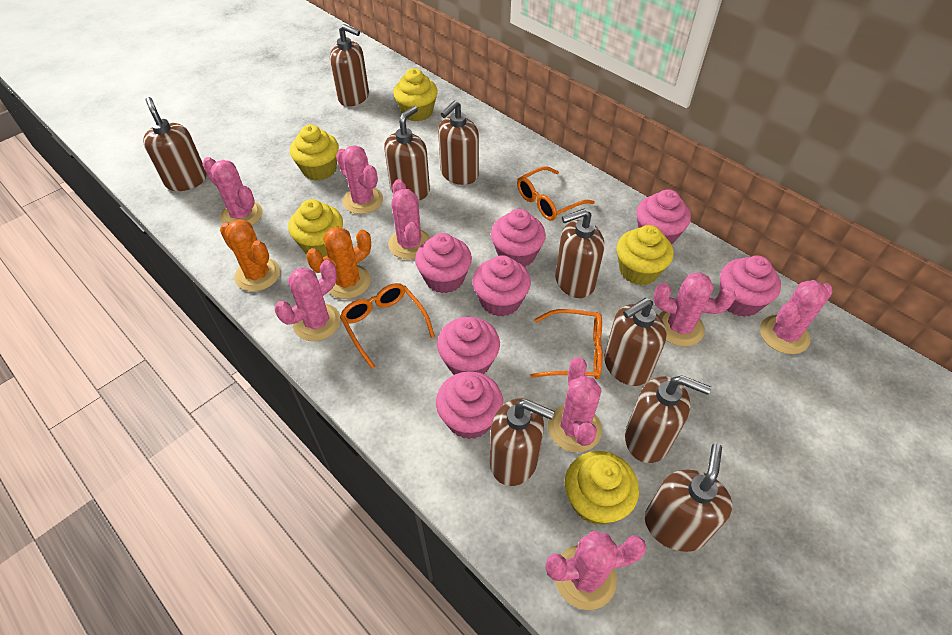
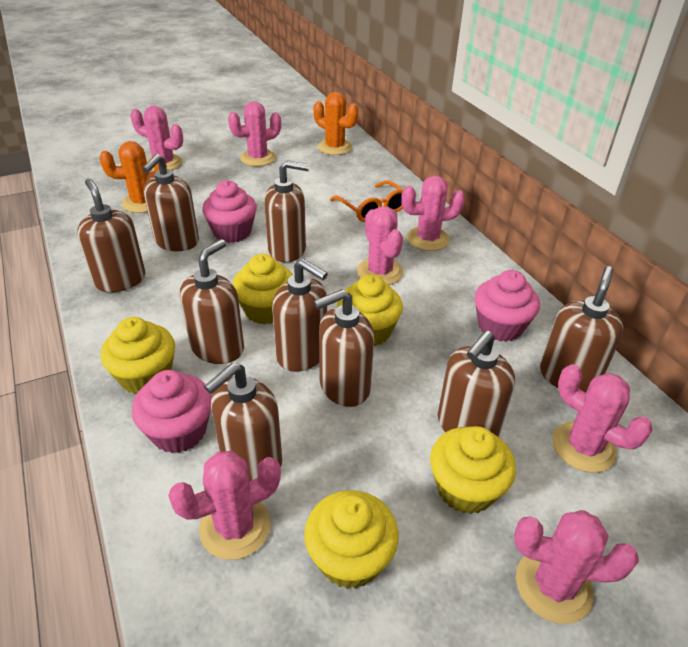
orange glasses: [340,283,435,369] [517,166,595,221] [530,309,603,379] = 3 -> [330,180,403,222] = 1
pink cactus: [202,157,263,225] [275,260,341,341] [336,145,383,214] [388,179,430,259] [545,531,647,610] [548,357,602,452] [653,273,736,347] [760,280,833,354] = 8 -> [130,106,183,171] [168,451,281,560] [228,101,281,166] [357,206,403,285] [401,176,465,251] [514,510,639,624] [552,364,653,473] = 7
pink cupcake: [415,233,472,293] [436,371,503,439] [437,317,500,375] [473,255,531,317] [491,209,546,267] [637,189,691,244] [720,256,781,317] = 7 -> [132,370,212,453] [202,181,257,243] [474,270,540,342] = 3

